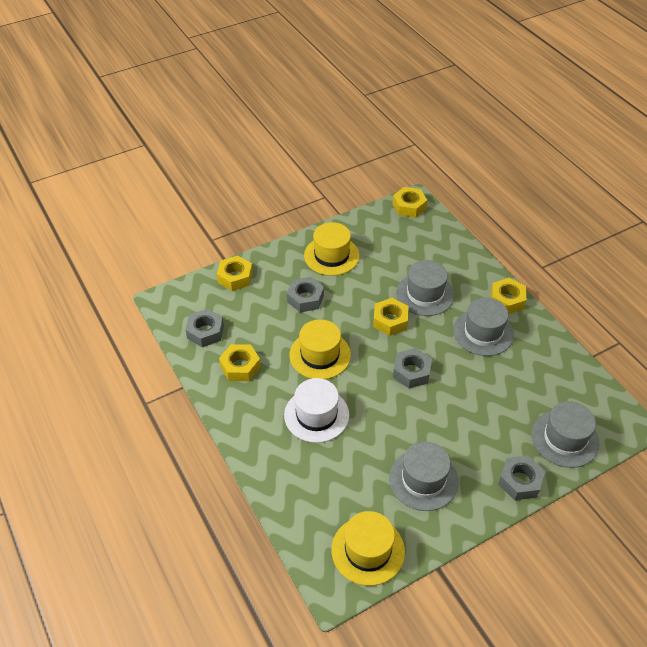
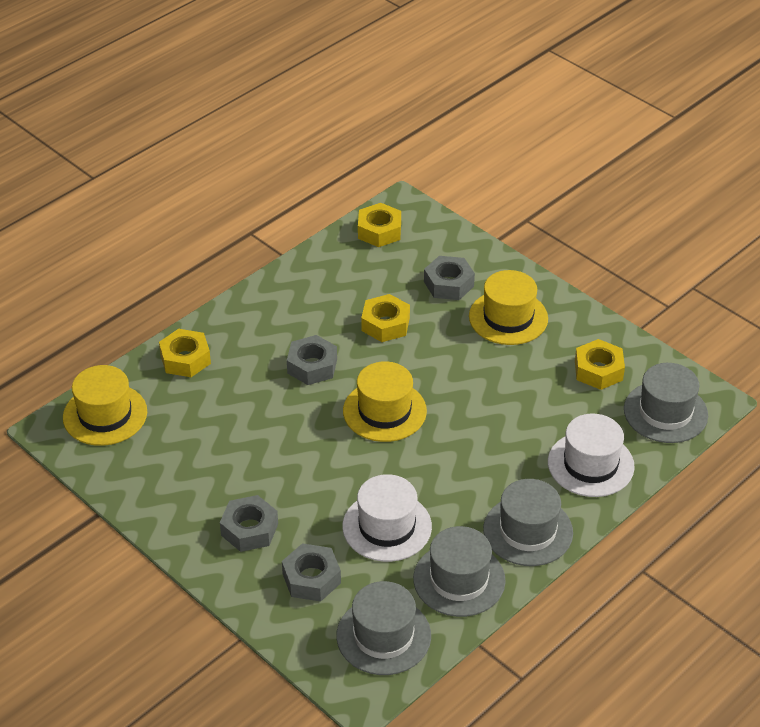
white hat: [284,378,349,443] = 1 -> [342,474,432,562] [548,414,635,497] = 2
yellow nut: [217,256,253,291] [219,344,261,381] [373,298,409,336] [393,187,427,218] [491,278,526,314] = 5 -> [159,329,211,377] [358,203,401,247] [361,294,410,342] [575,339,625,390] = 4

